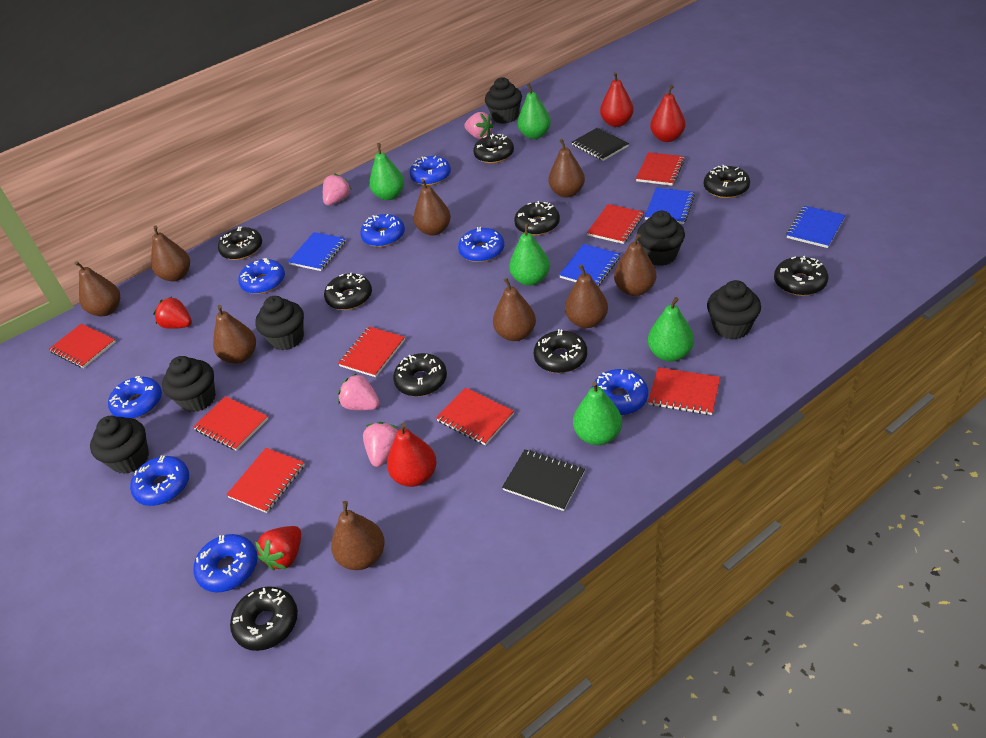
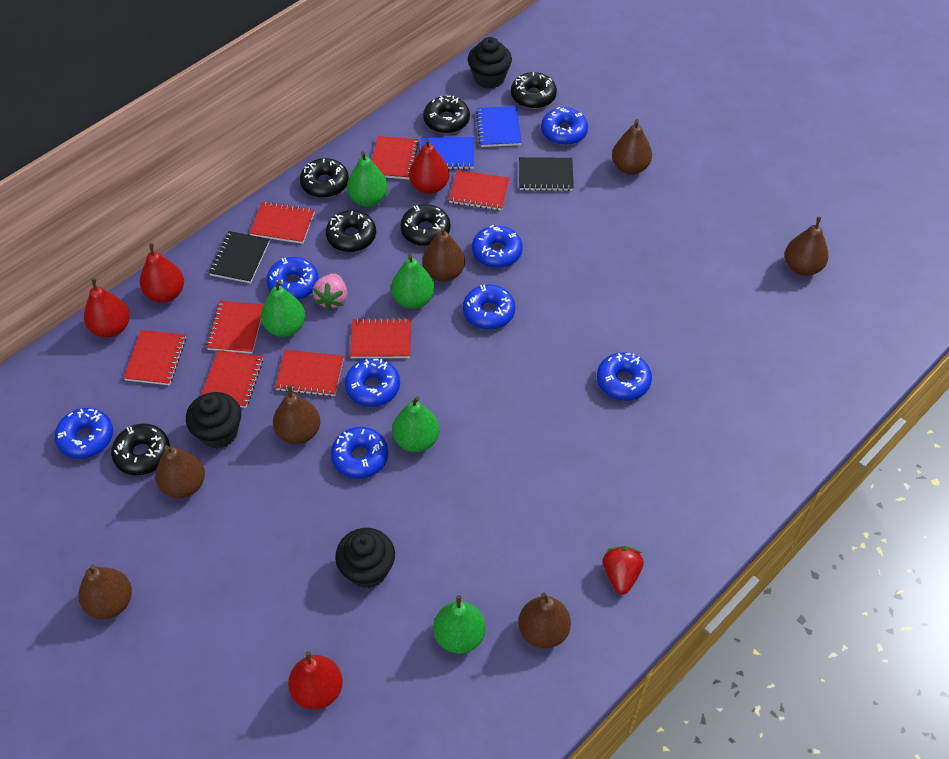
black cupcake: [90,416,149,474] [162,356,216,412] [255,296,304,350] [485,77,522,124] [637,211,685,266] [707,280,761,339] = 6 -> [186,392,241,449] [335,528,395,588] [468,37,512,89] = 3
black donut: [218,226,262,260] [230,586,298,651] [324,273,372,310] [393,353,447,397] [473,134,514,164] [514,201,560,236] [534,329,587,373] [704,165,750,198] [774,256,828,296] = 9 -> [111,424,170,475] [300,158,349,198] [326,210,376,252] [400,204,451,246] [423,96,470,133] [511,72,557,109] = 6
blue notebook: [288,232,346,271] [559,244,620,286] [645,188,695,224] [786,206,846,248] = 4 -> [421,137,474,169] [476,106,521,147] = 2
brown pear: [75,261,120,316] [151,225,190,281] [213,305,256,364] [331,501,385,570] [413,179,451,236] [493,278,536,341] [548,139,585,198] [565,264,608,328] [614,234,656,296] = 9 -> [78,564,132,619] [155,445,205,498] [273,385,320,444] [422,227,465,282] [519,592,571,649] [612,119,652,175] [785,216,829,276] = 7
pink strawberry: [323,173,352,206] [338,373,380,410] [363,422,398,467] [464,112,494,139] = 4 -> [313,273,347,311] = 1
red pear: [387,423,437,487] [600,72,634,127] [650,85,685,142] = 3 -> [84,278,130,338] [140,243,184,303] [288,651,343,710] [409,139,449,194] = 4
red strawberry: [153,297,192,329] [255,526,301,571] = 2 -> [603,546,644,595] = 1

